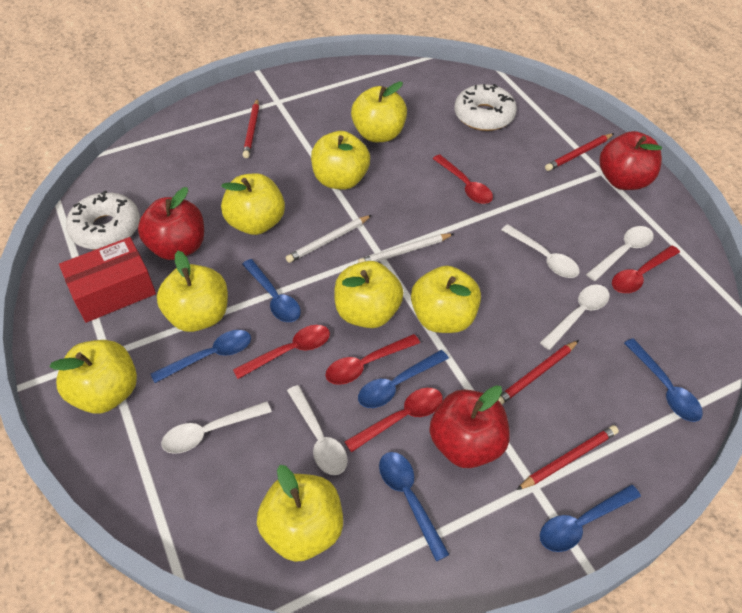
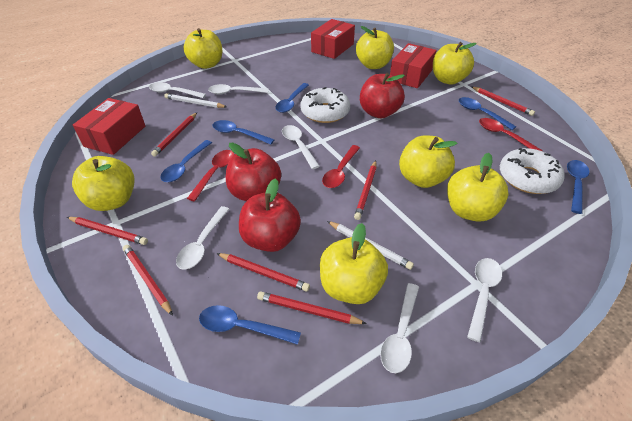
red box: [59,237,156,323] = 1 -> [73,98,145,155] [311,19,355,59] [390,43,437,88] = 3
red pencil: [243,98,259,158] [498,340,579,404] [517,425,619,490] [545,133,614,171] = 4 -> [67,217,148,245] [123,245,173,316] [151,113,197,157] [217,253,310,292] [257,291,367,324] [354,160,376,220] [472,87,535,116] = 7
red spoon: [233,325,330,379] [325,334,420,385] [344,388,443,452] [433,155,493,204] [612,245,680,293] = 5 -> [187,150,234,202] [322,145,360,188] [479,118,543,151] = 3
white spoon: [161,401,272,454] [287,385,348,475] [501,224,580,278] [540,285,610,350] [586,226,654,281] = 5 -> [149,82,206,98] [176,206,229,270] [208,84,268,94] [282,125,320,169] [380,283,419,373] [467,258,502,342] = 6
yellow apple: [49,340,137,414] [157,251,228,332] [221,173,285,235] [257,465,343,562] [311,131,370,190] [334,261,404,328] [351,81,407,142] [411,266,481,333] = 8 -> [72,156,135,211] [183,28,222,69] [320,223,388,304] [356,26,394,69] [399,135,458,188] [433,42,477,85] [447,153,509,222] = 7

